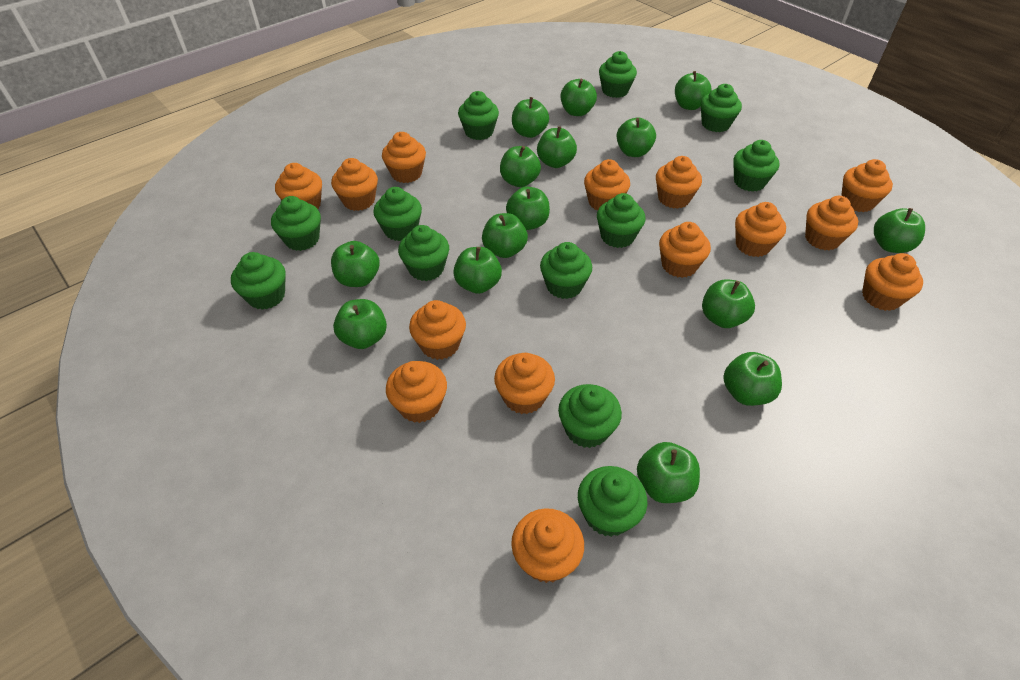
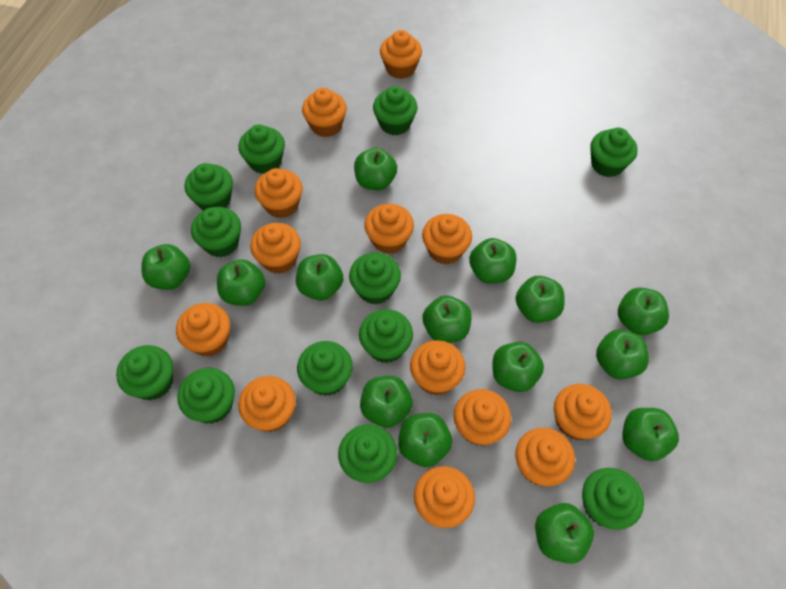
green apple: [331,241,380,287] [333,299,387,349] [453,247,502,294] [482,213,528,258] [500,146,541,187] [506,187,550,230] [512,97,549,138] [537,126,577,168] [561,79,597,116] [617,118,656,157] [637,442,700,503] [675,71,712,110] [702,279,755,328] [723,352,782,406] [874,208,925,253] = 15 -> [141,244,190,290] [217,260,265,306] [296,254,343,300] [354,148,397,190] [360,376,413,428] [398,413,452,467] [423,295,472,343] [469,238,516,284] [493,342,544,392] [516,276,565,323] [535,503,594,564] [596,329,649,379] [618,288,669,335] [622,408,679,461] = 14
orange cupcake: [275,163,322,209] [331,158,378,211] [382,132,426,183] [386,361,447,423] [409,300,466,360] [494,353,555,414] [511,508,584,583] [584,159,630,211] [656,156,702,209] [659,222,711,278] [735,202,786,257] [805,196,858,250] [841,159,893,212] [862,253,923,311] = 14 -> [176,303,230,357] [238,376,296,432] [250,223,301,274] [254,168,303,218] [302,88,347,137] [364,204,414,254] [380,30,422,79] [410,340,466,395] [414,466,475,528] [422,214,472,265] [453,389,511,446] [515,428,575,486] [554,384,612,440] = 13

